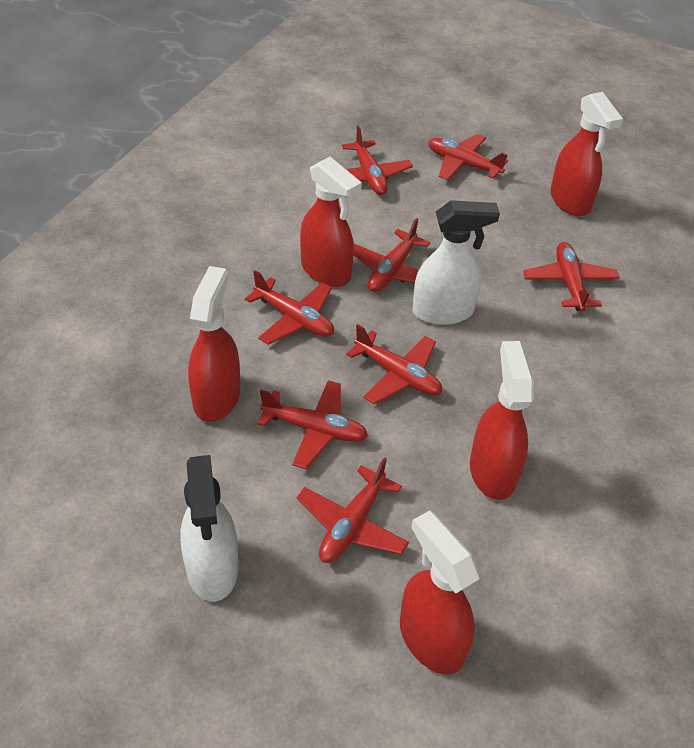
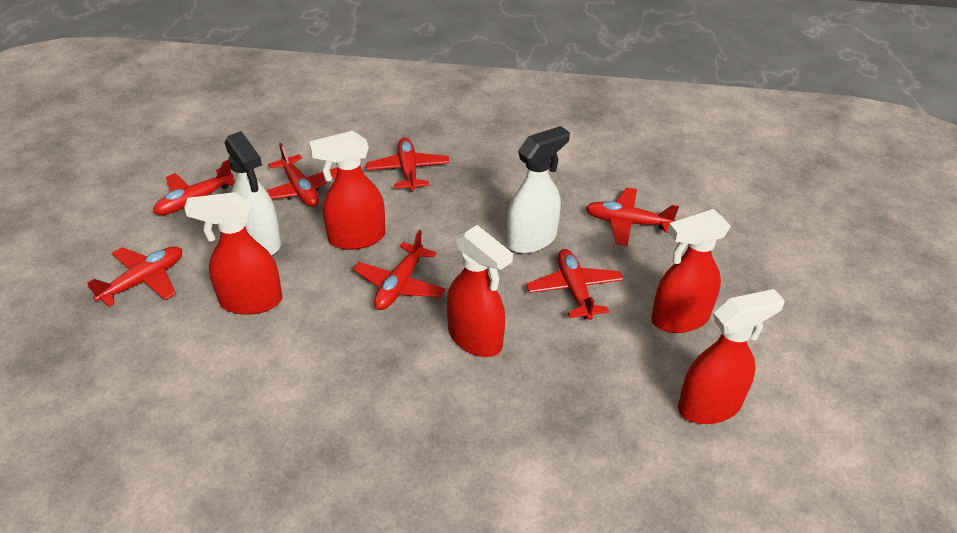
red plane: [245,270,334,345] [257,380,368,469] [297,457,409,563] [342,125,413,195] [346,324,442,404] [353,218,430,292] [428,134,508,180] [523,242,620,311] = 8 -> [87,246,182,307] [153,159,235,215] [266,143,337,207] [353,230,446,310] [366,138,450,192] [526,249,623,320] [586,188,679,246] = 7

